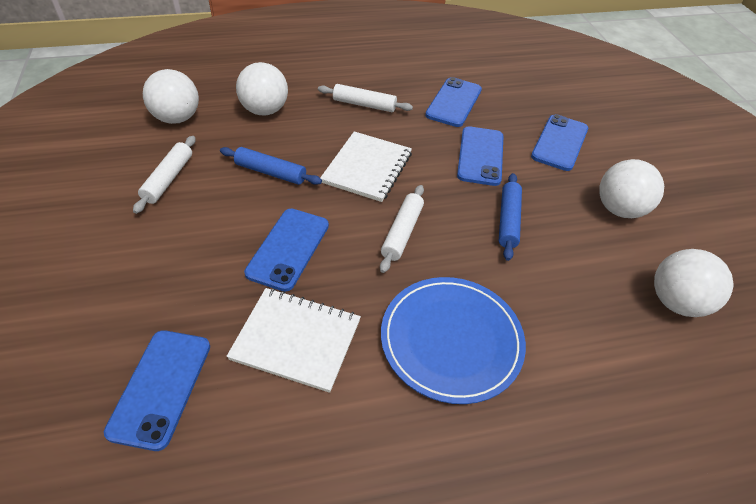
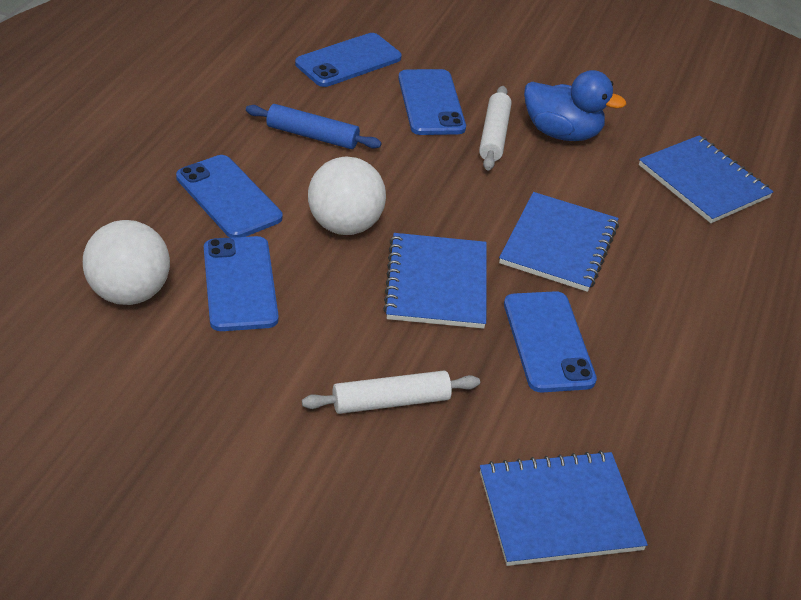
blue duck: none = 0 -> [524,70,626,141] = 1
blue notebook: none = 0 -> [383,233,487,329] [480,450,648,566] [499,192,619,292] [639,135,774,223] = 4
blue plate: [381,277,526,404] = 1 -> none = 0
blue rolling pin: [220,147,322,185] [499,173,522,261] = 2 -> [246,104,382,149] = 1
white ball: [143,69,199,124] [236,62,288,116] [599,159,664,218] [654,249,733,317] = 4 -> [83,220,170,305] [308,157,386,235] = 2
white notebook: [226,288,361,393] [320,131,412,202] = 2 -> none = 0
white rolling pin: [133,136,195,214] [318,84,413,112] [380,185,424,273] = 3 -> [302,371,480,414] [479,86,512,171] = 2

